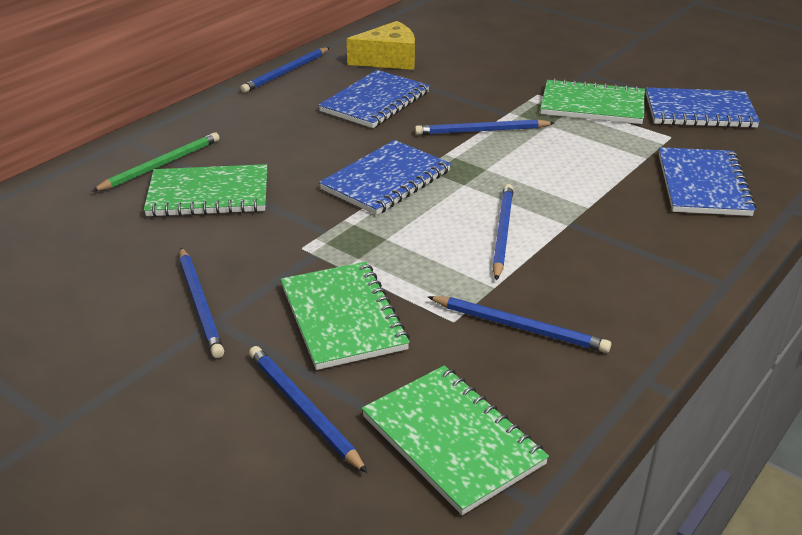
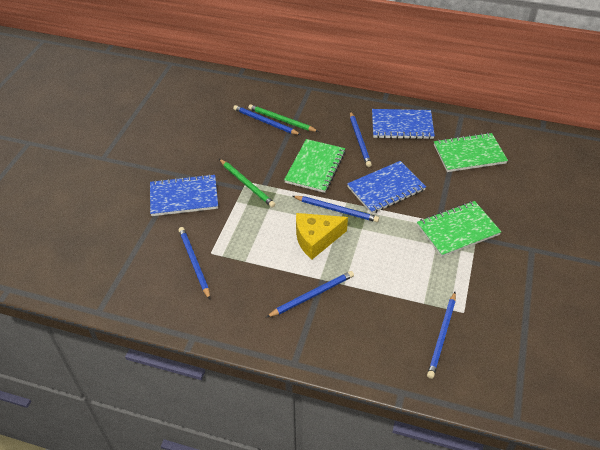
blue notebook: [318,70,430,128] [319,140,451,215] [646,88,760,128] [659,147,756,216] = 4 -> [150,174,218,216] [347,161,426,214] [372,109,435,139] = 3
green notebook: [144,164,267,217] [281,262,410,370] [361,366,549,515] [540,78,645,124] = 4 -> [284,139,345,193] [417,201,501,257] [434,133,508,172] = 3
green pencil: [92,132,220,191] = 1 -> [219,159,275,208] [248,104,319,132] = 2

